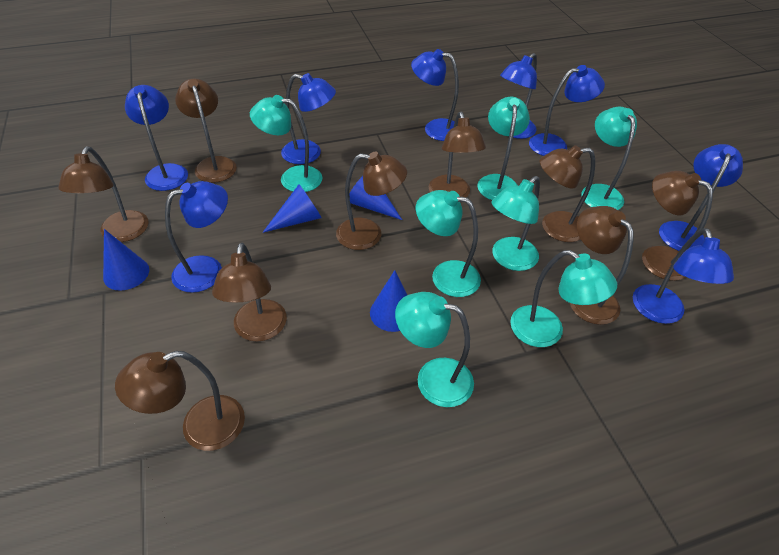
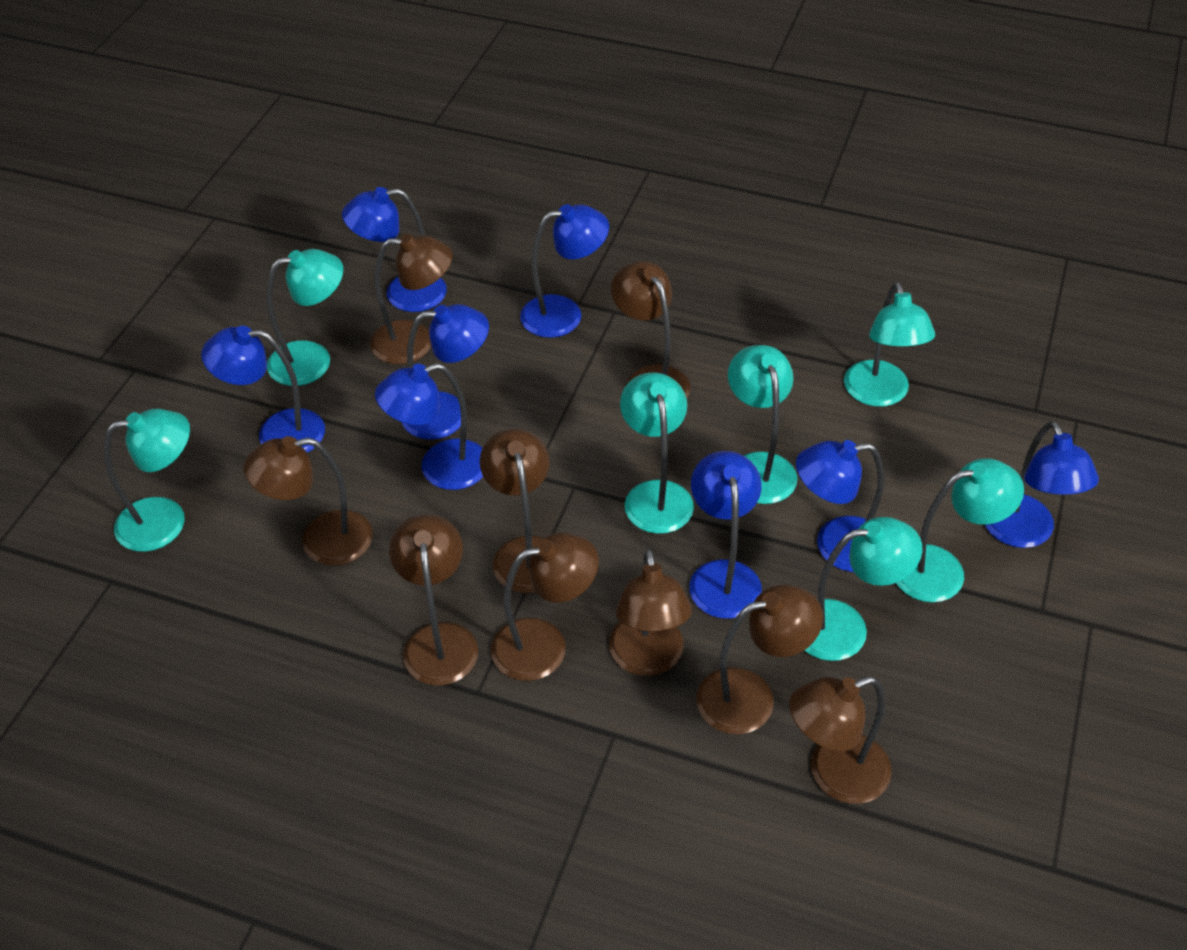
blue cone: [103,229,149,291] [262,185,322,233] [349,176,402,220] [370,270,407,332] = 4 -> none = 0

